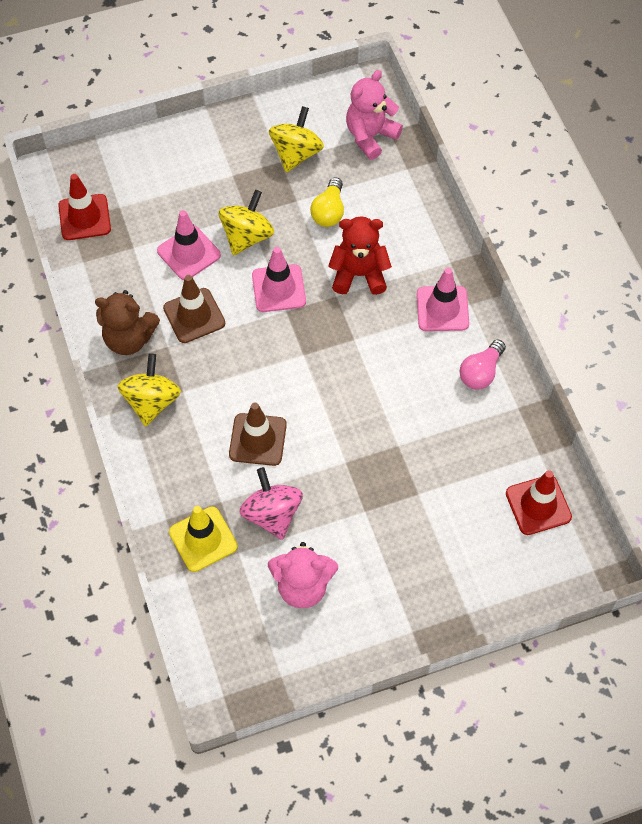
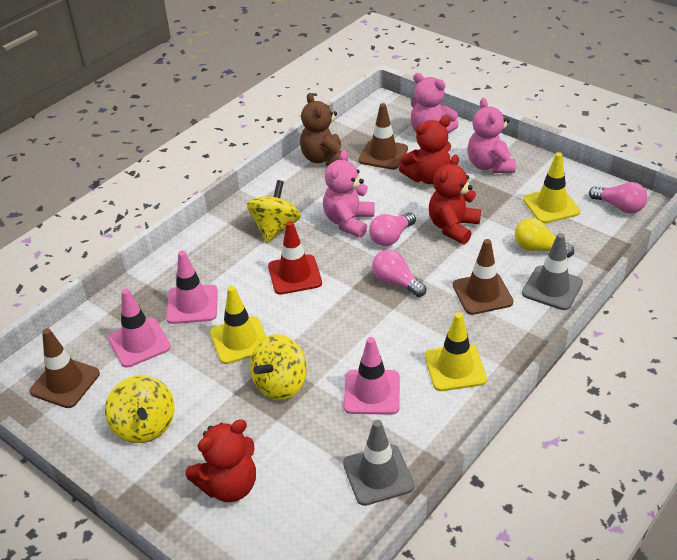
brown traffic cone: [163,275,225,343] [229,403,287,466] = 2 -> [30,328,100,408] [358,103,408,170] [453,239,513,315] = 3
grey traffic cone: none = 0 -> [343,420,414,506] [522,233,583,310] = 2
pink light bulb: [460,340,506,390] = 1 -> [369,212,416,246] [372,250,426,297] [589,182,647,213] = 3
pink spinning top: [239,467,303,540] = 1 -> none = 0
pink teddy bear: [268,542,338,608] [346,70,403,160] = 2 -> [323,150,374,238] [411,73,459,133] [467,98,516,173] = 3
red teddy bear: [328,217,392,295] = 1 -> [185,419,256,502] [399,116,451,184] [429,154,481,244] = 3
red traffic cone: [58,174,111,240] [506,470,572,535] = 2 -> [268,221,322,295] = 1
yellow traffic cone: [169,506,238,572] = 1 -> [210,286,267,364] [425,312,487,391] [523,152,581,223] = 3

